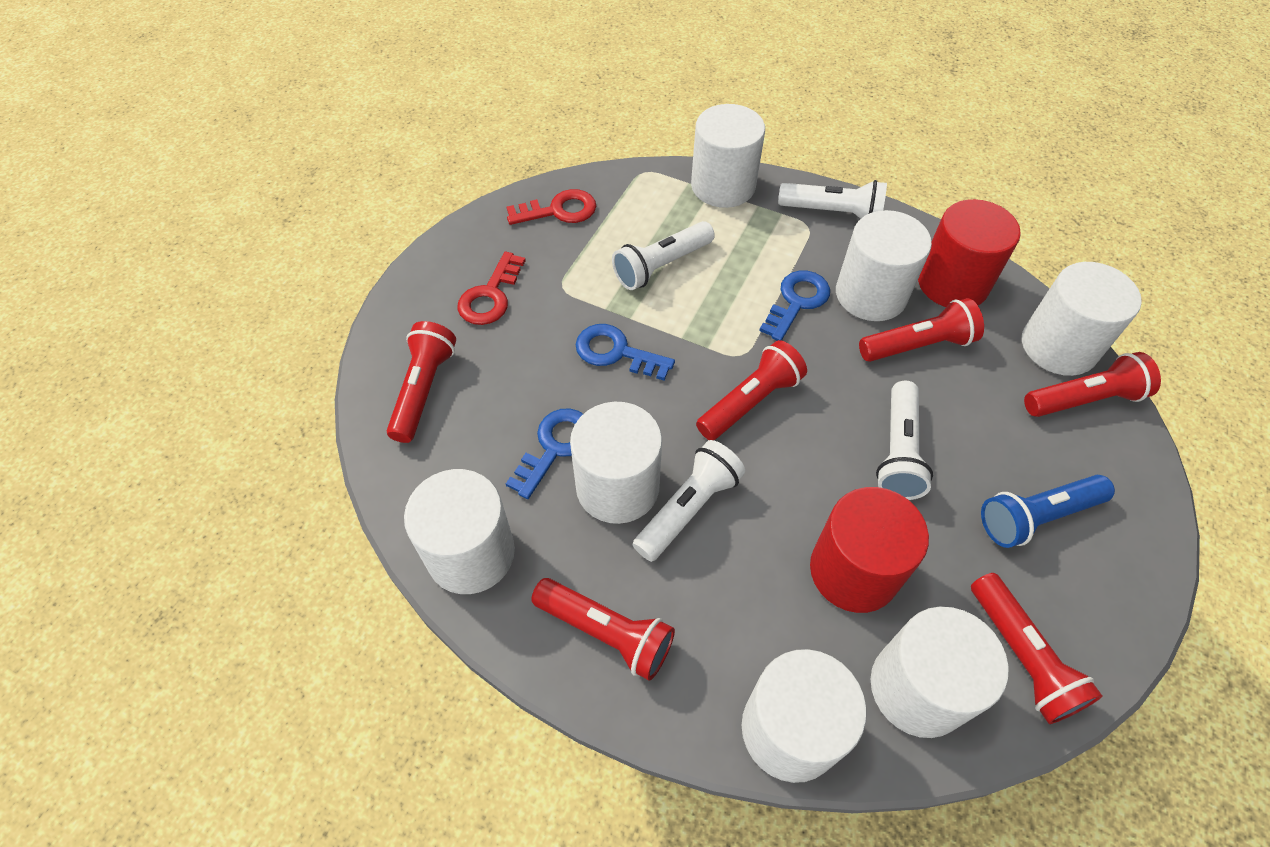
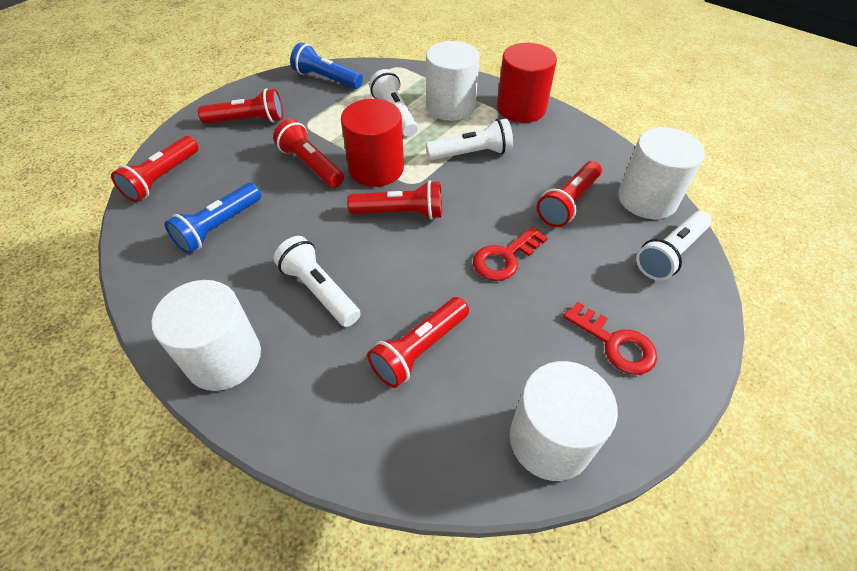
blue flashlight: [981,475,1115,548] = 1 -> [164,183,261,254] [290,43,363,89] = 2
blue key: [506,408,583,499] [575,324,675,380] [759,271,830,341] = 3 -> none = 0
white cylinder: [404,469,515,594] [570,402,662,524] [691,104,765,208] [742,649,867,783] [836,210,932,321] [871,607,1009,738] [1022,262,1142,376] = 7 -> [151,280,261,391] [426,41,480,121] [510,361,618,481] [618,127,705,219] = 4

